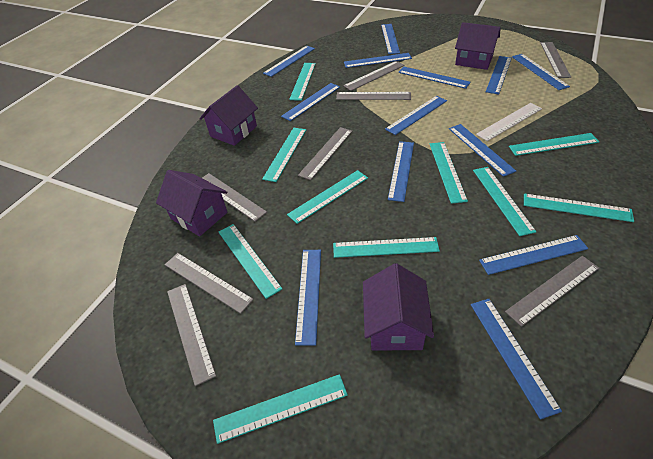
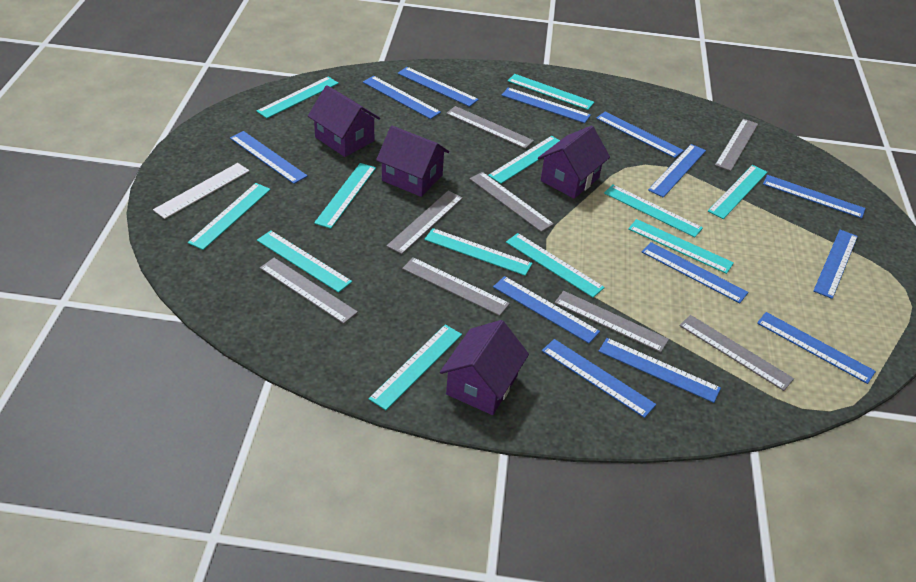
turquoise ruler: [213,374,348,444] [219,224,282,299] [262,128,306,182] [287,170,368,224] [289,63,316,101] [333,237,440,258] [430,142,468,204] [473,167,536,236] [509,133,599,156] [524,193,634,222] = 10 -> [188,183,271,250] [256,77,339,118] [257,230,352,293] [314,163,376,229] [368,325,462,410] [424,228,532,276] [488,136,560,184] [506,233,605,298] [508,74,594,110] [604,184,703,238] [628,219,734,274] [708,165,767,219] = 12

